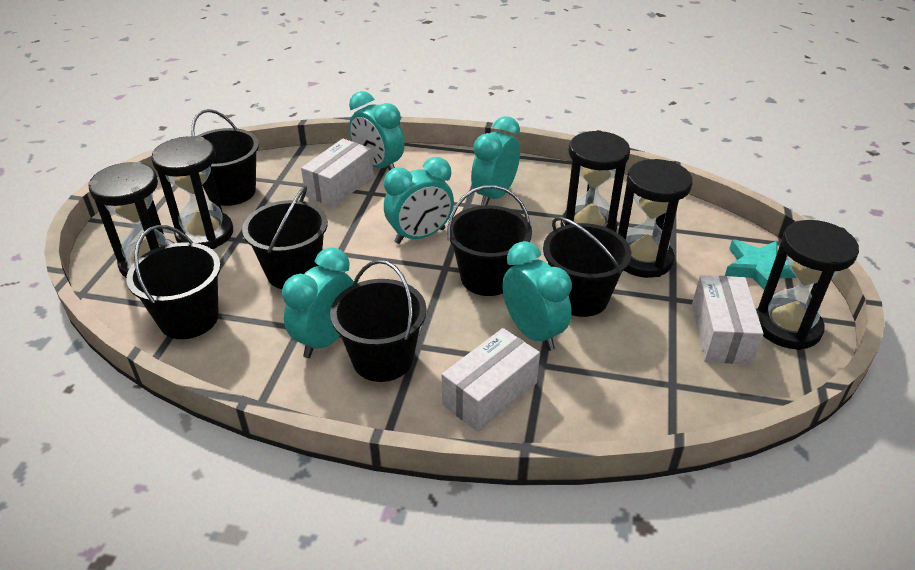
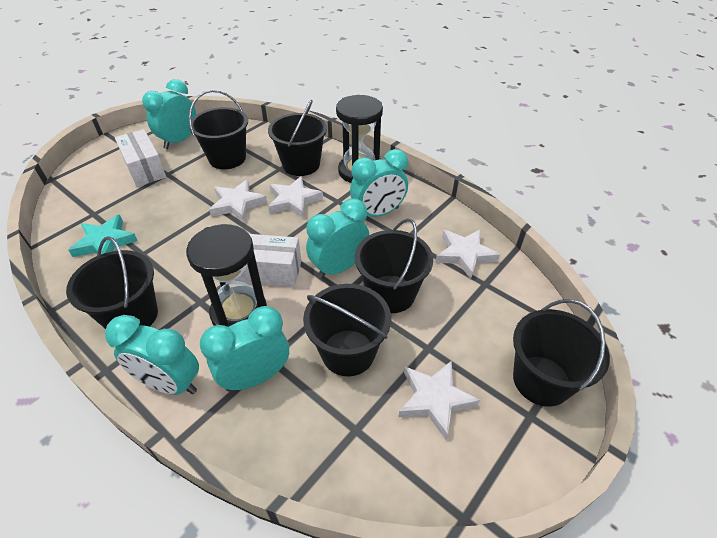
black hourglass: [88,162,174,277] [151,136,233,249] [561,130,630,232] [618,159,693,278] [757,220,859,350] = 5 -> [186,224,267,327] [336,95,383,183] = 2
white box: [301,139,373,207] [442,328,540,432] [692,275,764,364] = 3 -> [115,129,166,187] [234,234,301,287] = 2
white star: none = 0 -> [209,179,267,222] [268,176,323,219] [399,361,480,439] [435,229,500,279] = 4

